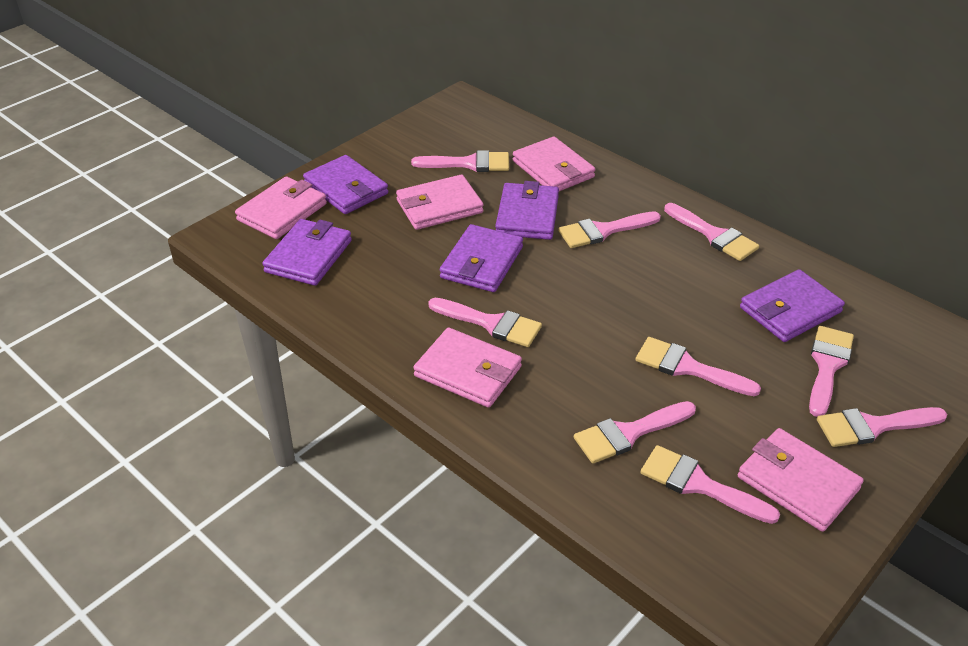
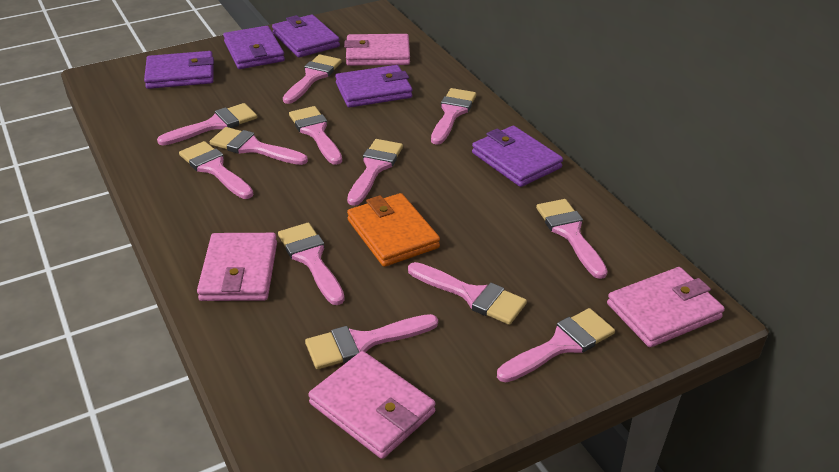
orange wallet: none = 0 -> [347,193,440,267] = 1
pink brush: [411,150,509,172] [428,298,542,347] [558,211,661,248] [574,401,696,464] [635,337,761,396] [640,445,780,524] [664,203,759,261] [809,326,854,417] [817,407,947,447] = 9 -> [157,103,257,146] [179,141,253,199] [210,127,308,165] [278,223,345,305] [283,54,342,104] [289,106,342,165] [305,314,438,369] [347,139,403,206] [408,262,527,325] [431,88,476,145] [497,308,615,382] [536,199,608,279] = 12
pink wallet: [235,177,327,239] [396,175,483,230] [413,328,522,408] [513,137,595,191] [738,428,864,532] = 5 -> [197,233,277,301] [308,351,436,459] [344,34,410,66] [607,267,725,347] = 4

